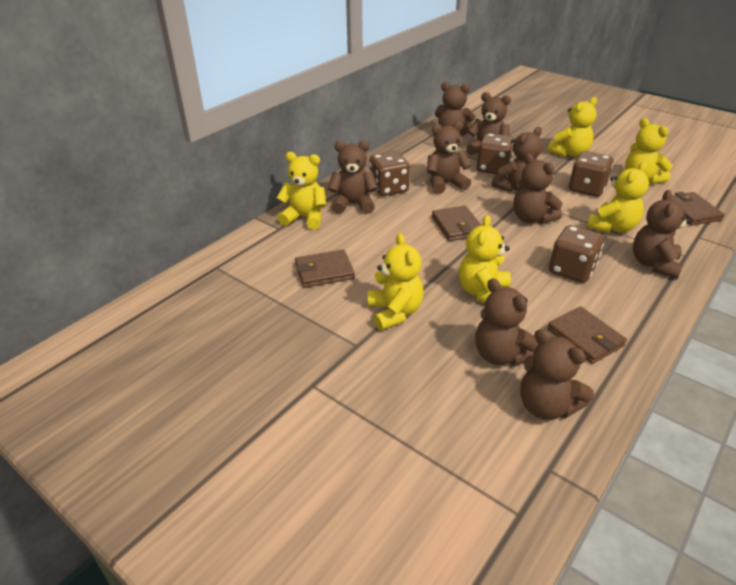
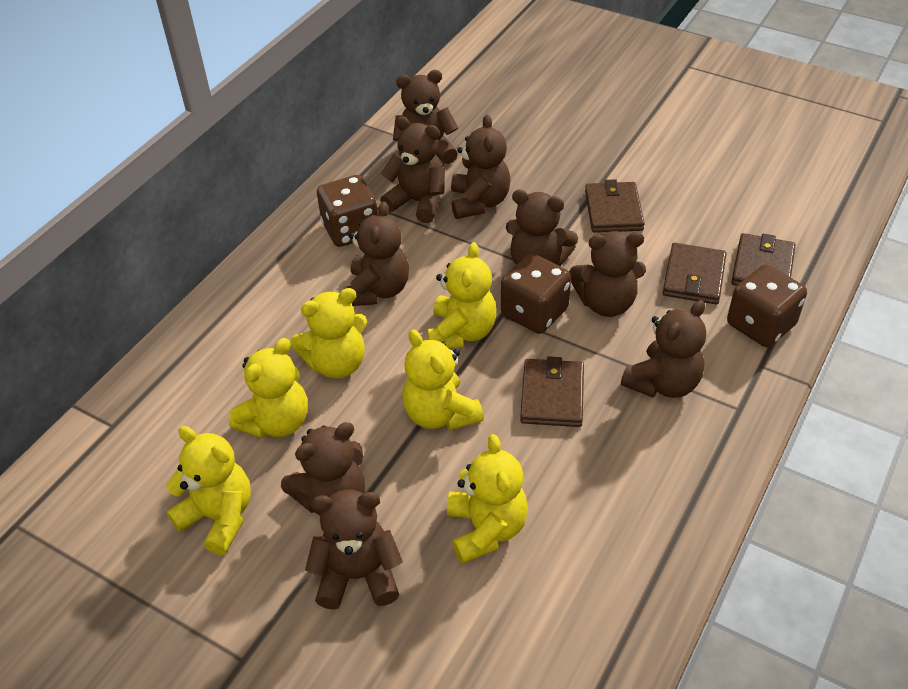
brown dice: [369,151,410,196] [477,133,514,175] [549,225,604,283] [569,151,613,197] = 4 -> [317,175,378,247] [501,253,571,334] [727,264,807,347] = 3

